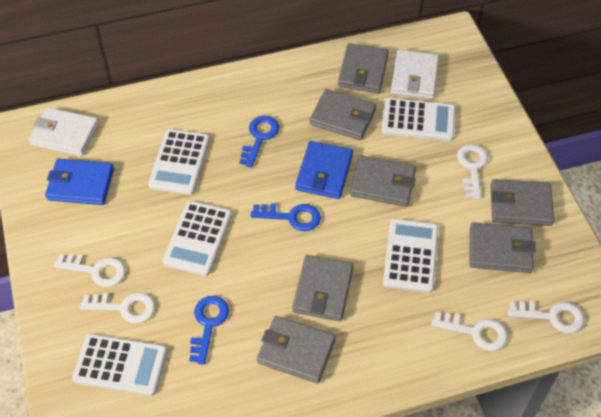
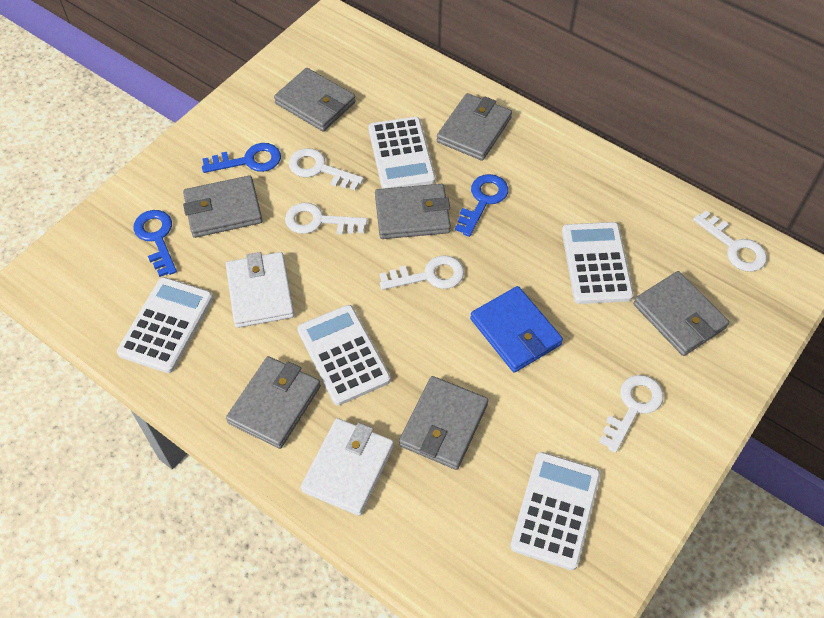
blue wallet: [45,159,114,205] [295,141,353,199] = 2 -> [470,286,563,373] = 1

